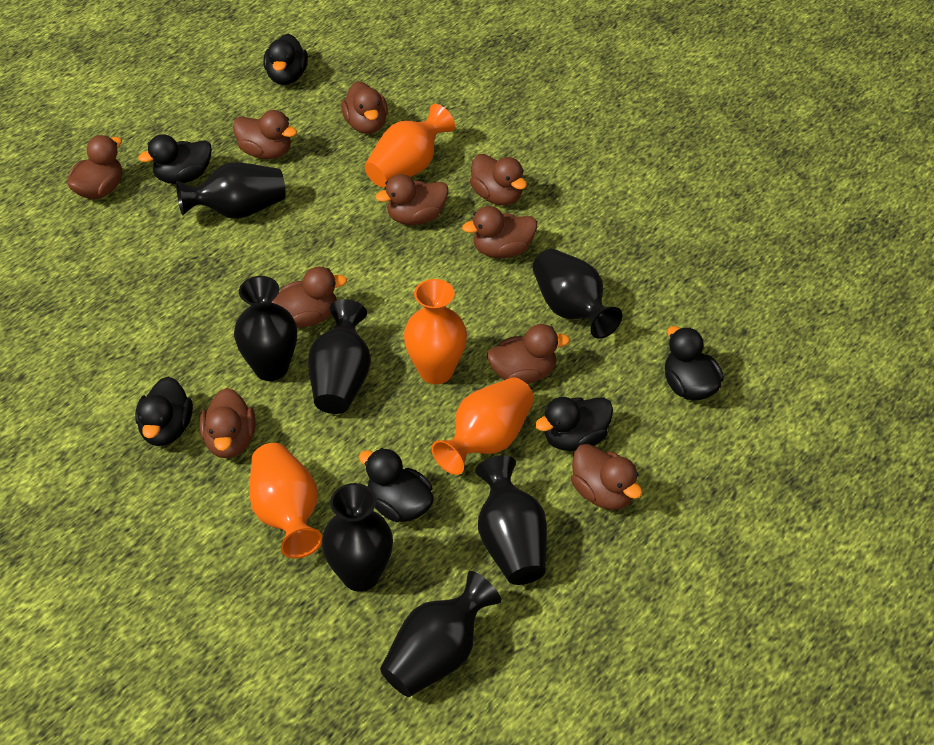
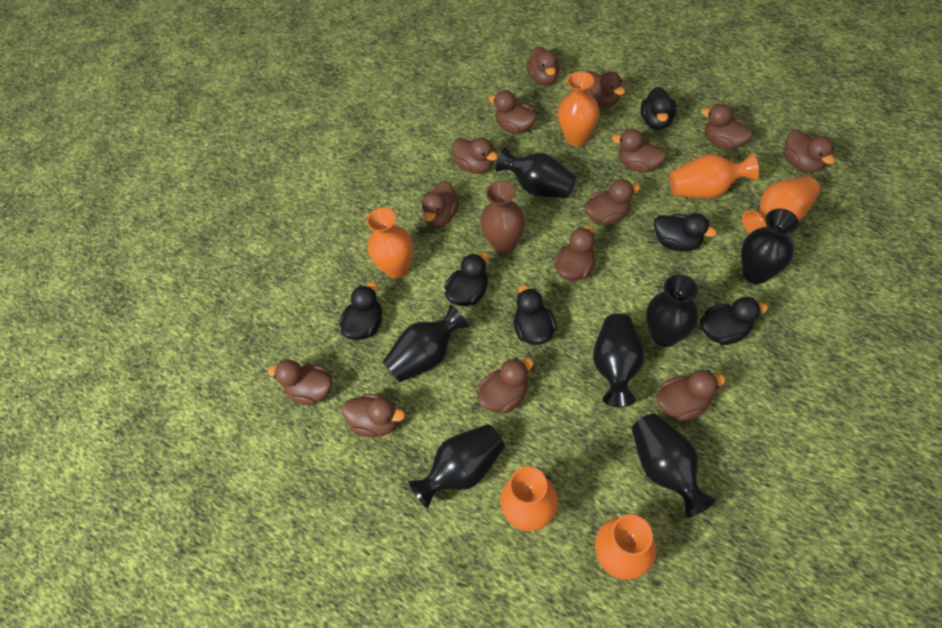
brown duck: [68,135,122,199] [200,388,256,458] [233,110,297,159] [272,267,347,327] [341,81,388,134] [376,174,449,225] [462,206,537,258] [470,154,527,205] [487,324,570,384] [571,444,642,510] = 10 -> [268,360,333,406] [342,394,405,437] [422,181,459,227] [452,138,498,174] [477,358,534,414] [489,90,537,134] [526,46,560,85] [553,226,595,281] [584,179,640,225] [587,71,625,107] [612,129,667,173] [656,370,726,421] [701,104,753,150] [783,130,835,173] = 14
brown vase: none = 0 -> [480,181,525,254] = 1
orange vase: [249,443,323,559] [365,104,455,188] [404,279,467,384] [432,377,534,475] = 4 -> [367,207,413,279] [500,466,558,531] [558,71,599,146] [595,514,656,580] [670,154,759,198] [742,176,820,233] = 6

